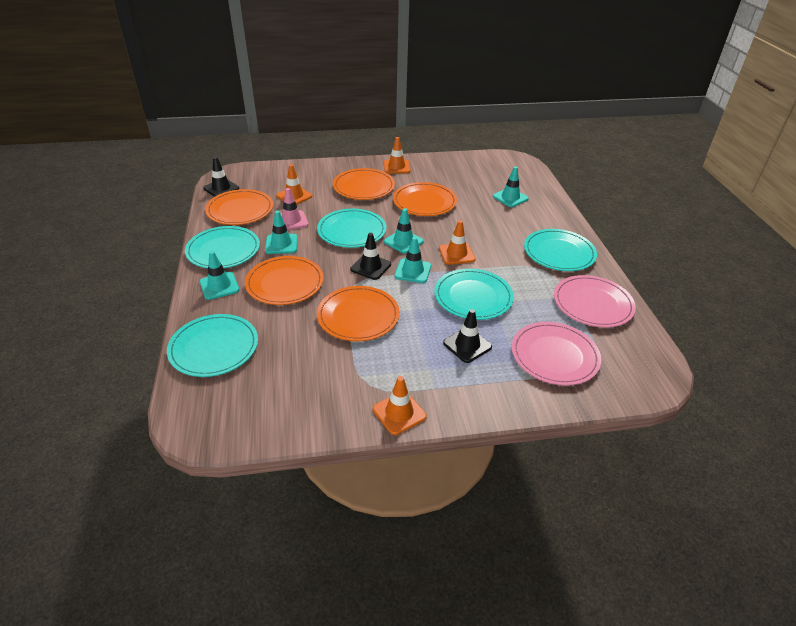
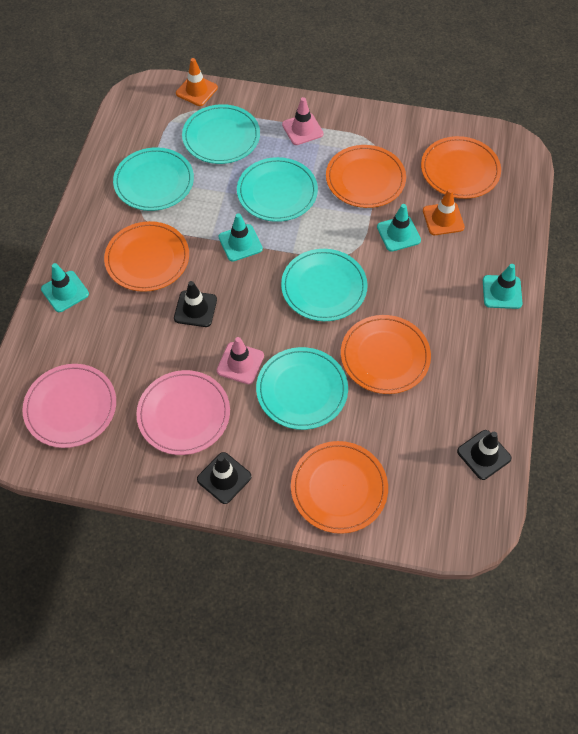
orange traffic cone: [276,164,312,205] [373,376,427,435] [384,137,410,174] [439,220,475,265] = 4 -> [176,58,218,106] [423,189,465,235] = 2
pink traffic cone: [280,188,308,230] = 1 -> [217,337,264,384] [282,97,324,145] = 2
turquoise traffic cone: [200,251,239,300] [265,211,298,254] [384,208,424,254] [394,237,431,283] [493,166,529,207] = 5 -> [41,263,89,312] [219,213,263,262] [377,204,421,252] [483,264,522,309] = 4

